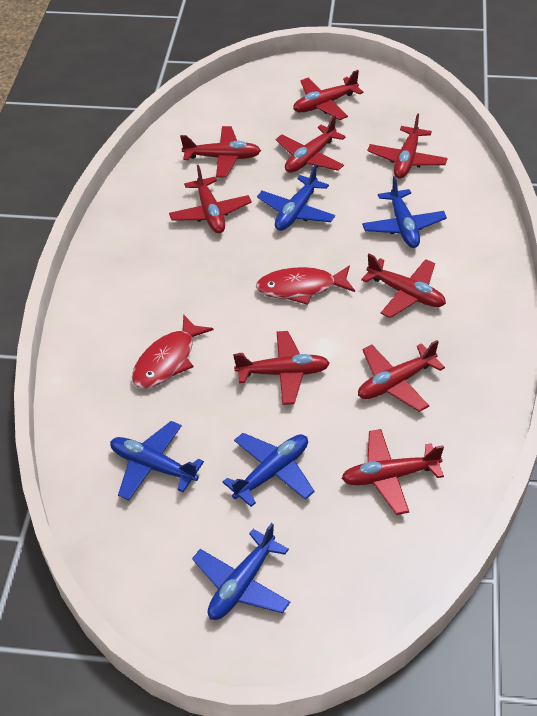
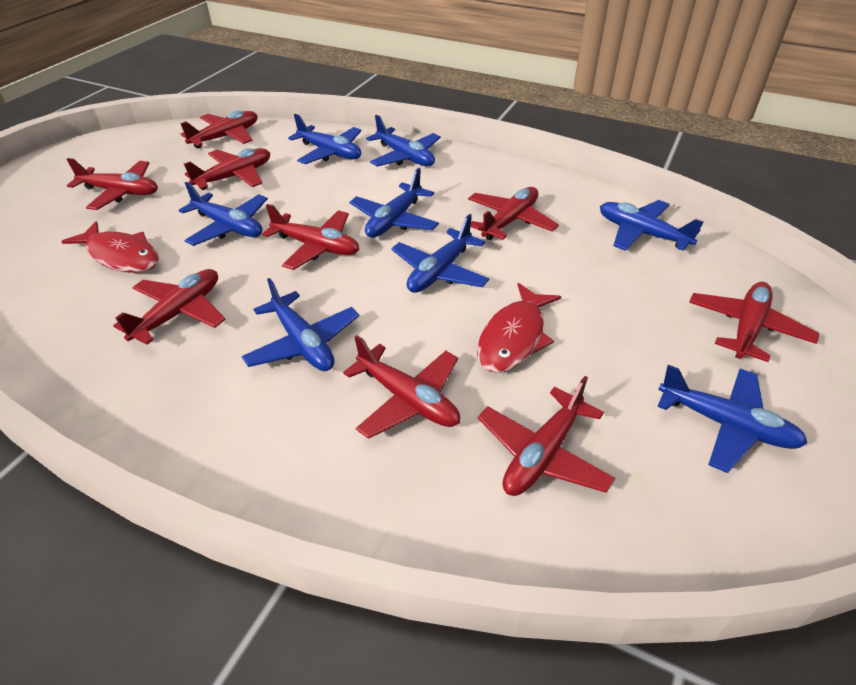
blue plane: [110,421,204,500] [192,523,290,620] [223,433,315,507] [257,165,335,231] [362,176,447,248] = 5 -> [179,182,268,246] [241,278,359,371] [288,114,361,164] [349,168,439,238] [366,115,441,167] [391,214,489,293] [600,200,703,251] [657,365,807,473] = 8

